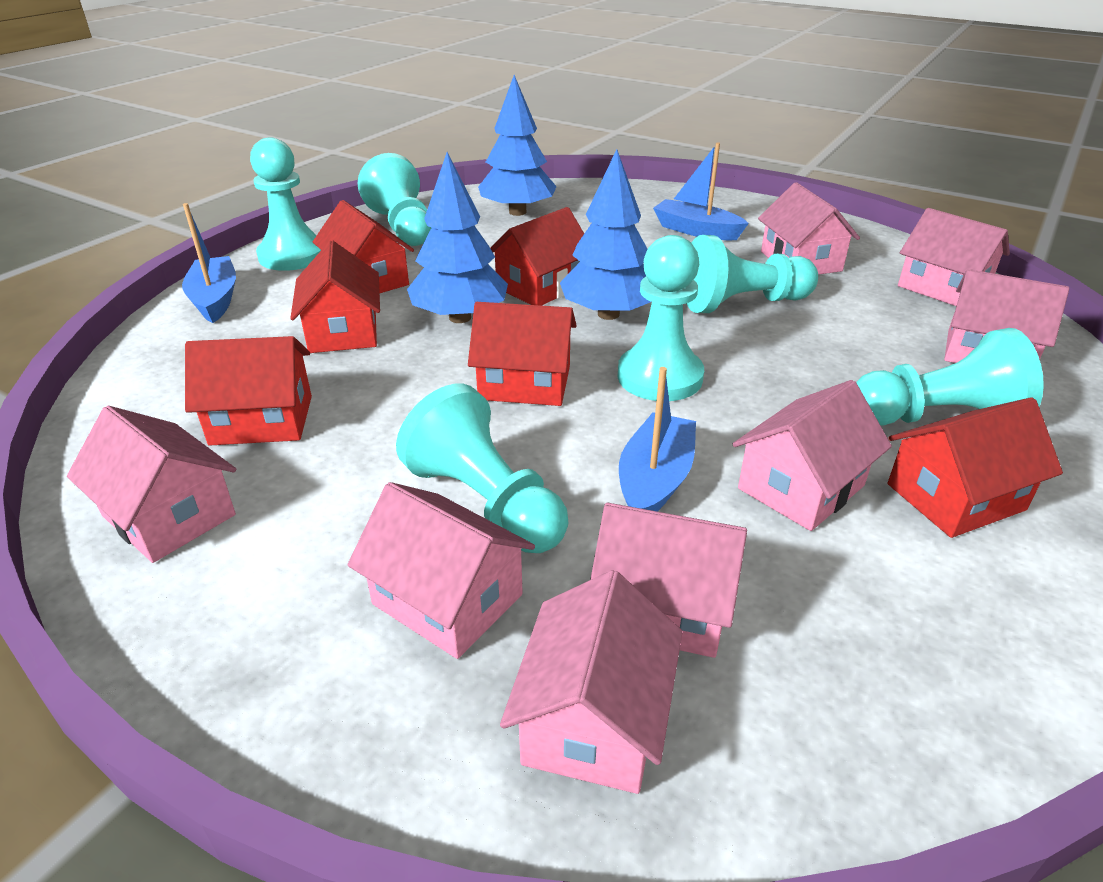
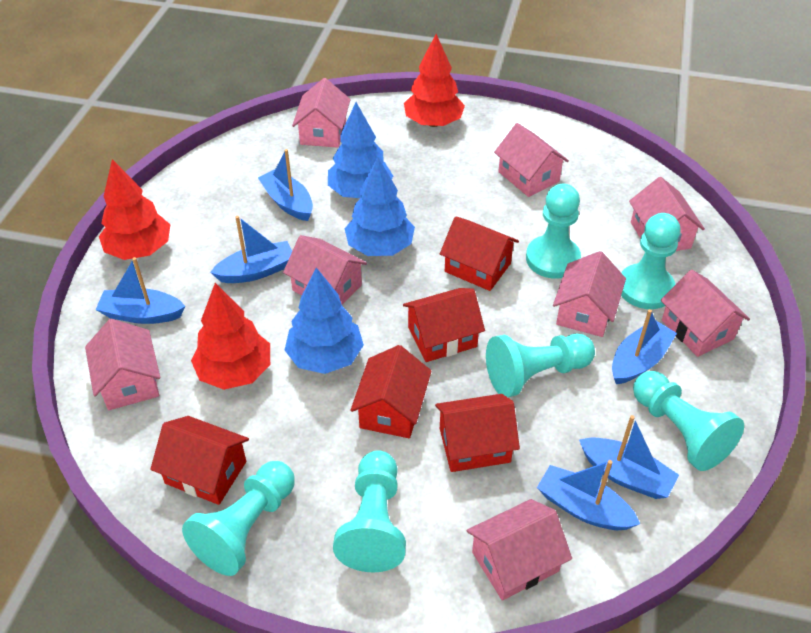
blue boat: [182,203,236,323] [619,367,696,512] [653,142,749,240] = 3 -> [96,257,185,324] [210,216,292,283] [258,149,313,221] [537,460,640,530] [579,415,679,499] [612,309,677,384] = 6
red house: [185,336,312,446] [290,241,380,353] [313,200,414,293] [468,302,577,406] [490,207,584,306] [888,397,1063,538] = 6 -> [150,416,249,505] [350,345,432,438] [403,288,485,362] [435,394,520,472] [440,216,519,291] = 5
red tree: none = 0 -> [99,159,171,260] [191,283,270,390] [404,34,465,127] = 3

